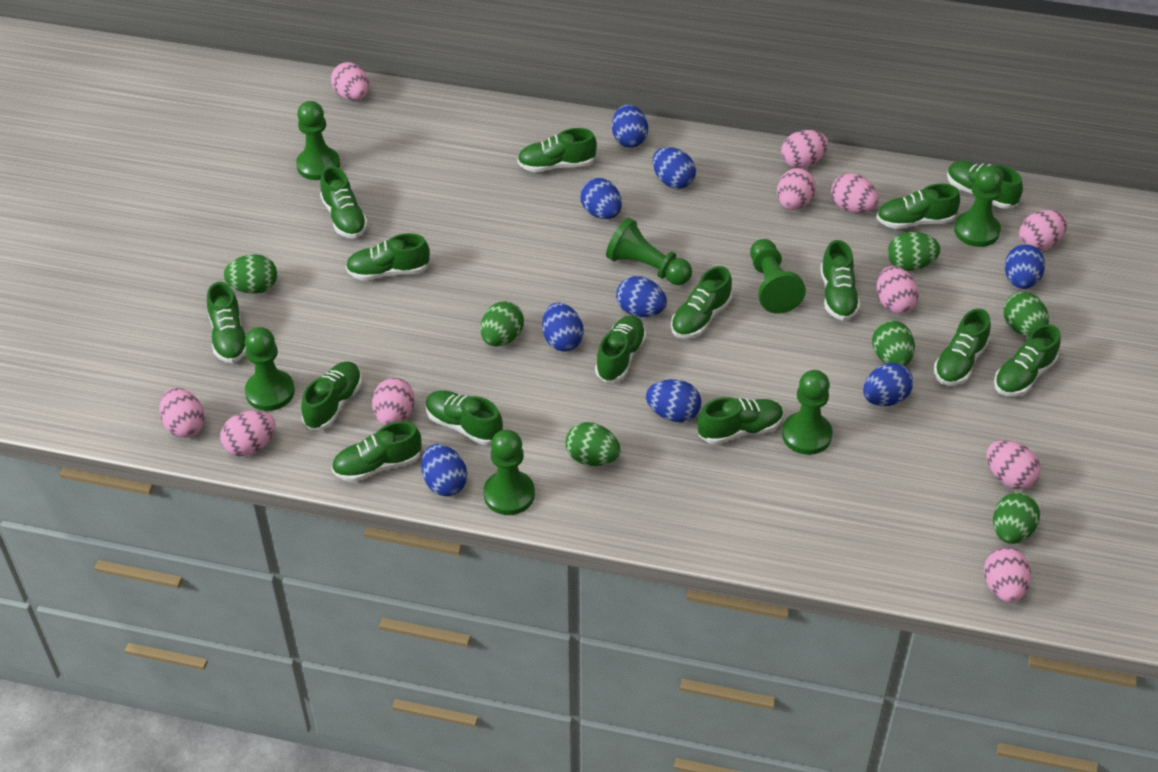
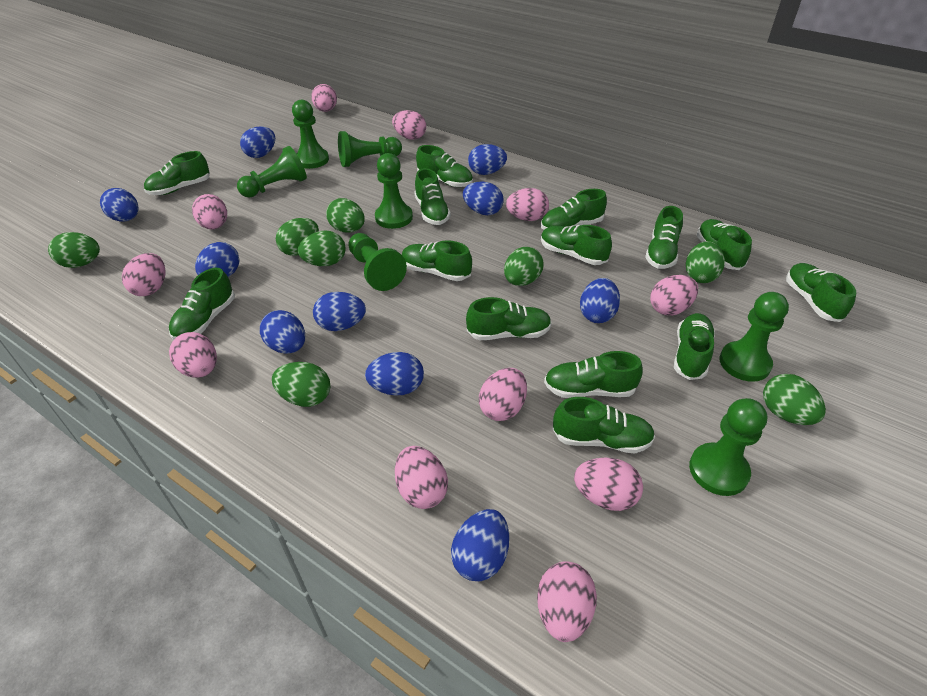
blue egg: [421,444,467,496] [542,303,584,352] [580,178,622,219] [612,104,648,148] [616,276,667,317] [646,379,701,422] [653,147,696,189] [863,363,913,406] [1005,244,1045,289] = 9 -> [100,188,139,222] [195,242,239,277] [240,126,275,158] [260,310,305,354] [313,292,366,331] [365,352,424,396] [451,509,509,581] [463,181,504,215] [468,144,507,175] [580,278,620,323] = 10
green egg: [224,254,277,294] [480,301,524,346] [566,422,621,466] [872,320,915,366] [888,232,940,271] [993,492,1040,544] [1003,292,1049,337] = 7 -> [48,232,100,268] [272,362,330,407] [276,218,319,256] [298,231,346,266] [326,198,365,233] [504,247,544,286] [686,241,725,283] [763,374,826,425] = 8
green shoe: [207,282,246,363] [301,361,362,430] [320,166,368,238] [331,421,421,482] [346,233,430,280] [426,390,503,445] [517,128,597,172] [595,315,646,383] [671,266,732,338] [698,397,784,444] [820,240,860,321] [876,184,960,229] [934,309,991,386] [947,161,1023,209] [994,324,1061,397] = 15 -> [144,151,210,195] [169,268,235,340] [402,240,472,281] [414,168,451,225] [416,145,473,187] [466,297,552,340] [541,189,607,230] [541,225,612,265] [544,351,643,398] [553,397,655,454] [645,206,683,269] [674,313,715,380] [697,219,752,270] [786,263,856,322] = 14

